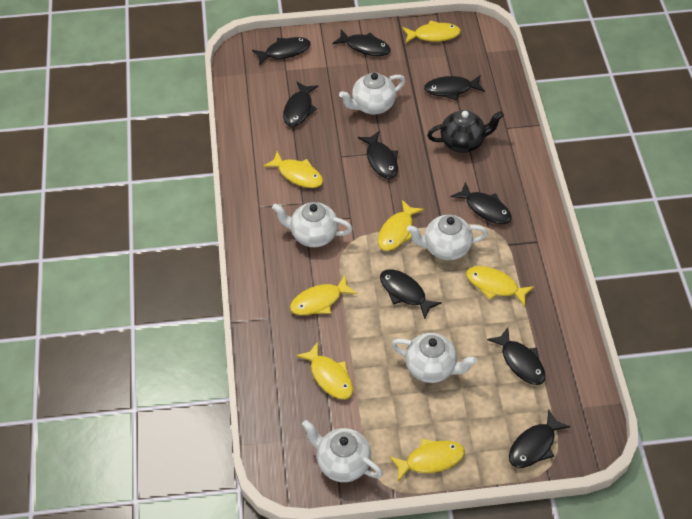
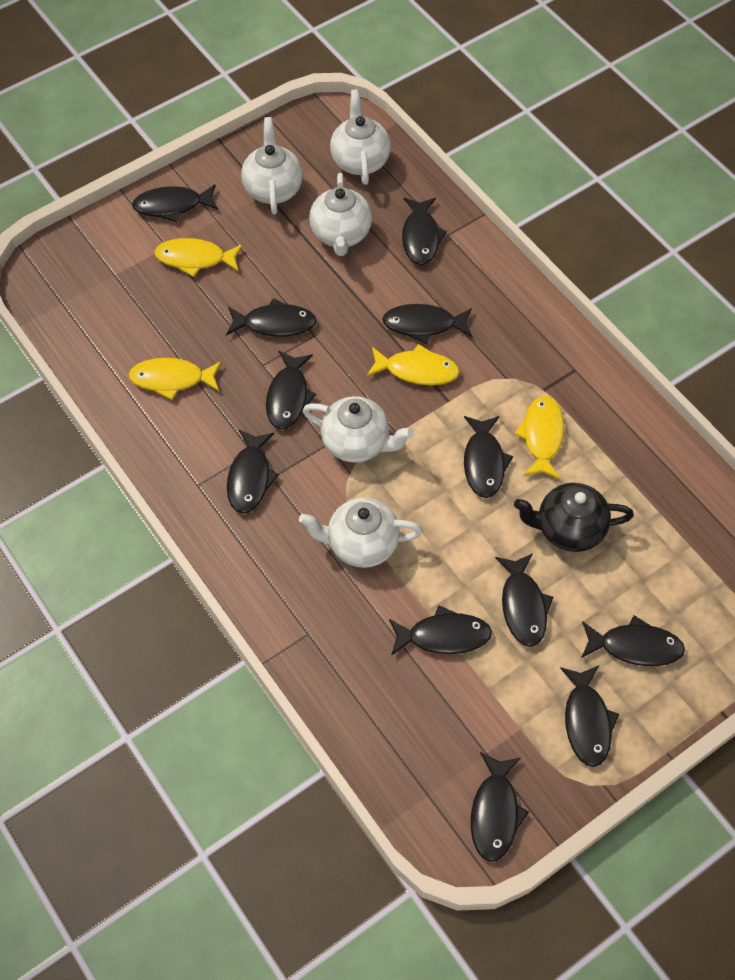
black fish: [252,37,311,66] [283,81,318,127] [332,30,391,56] [358,131,398,179] [380,269,442,319] [424,75,485,100] [451,182,512,224] [487,327,546,385] [509,409,571,468] = 9 -> [132,184,218,222] [226,298,317,337] [227,430,279,514] [266,351,316,429] [382,304,472,345] [389,605,492,655] [402,198,447,265] [464,416,513,498] [471,752,529,862] [496,553,553,647] [560,666,619,767] [581,616,685,666] = 12
yellow fish: [263,151,323,188] [290,275,357,315] [296,342,353,399] [378,200,424,251] [389,439,465,481] [402,20,461,43] [466,266,534,307] = 7 -> [128,358,222,400] [154,238,243,277] [366,344,460,385] [514,396,565,479] = 4

